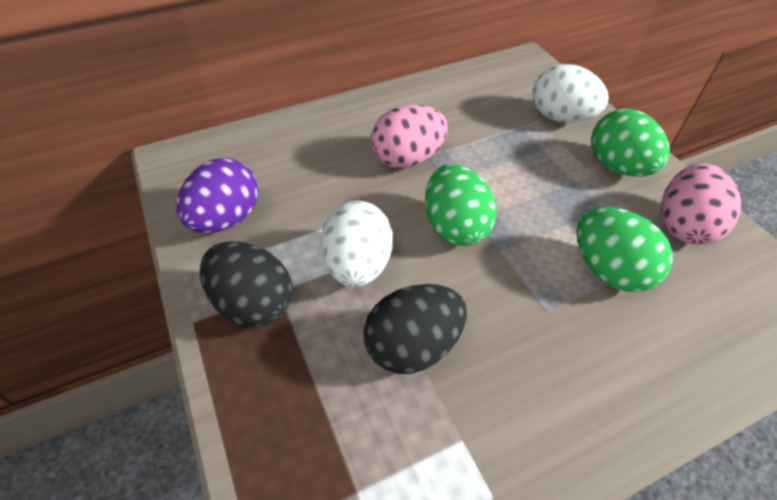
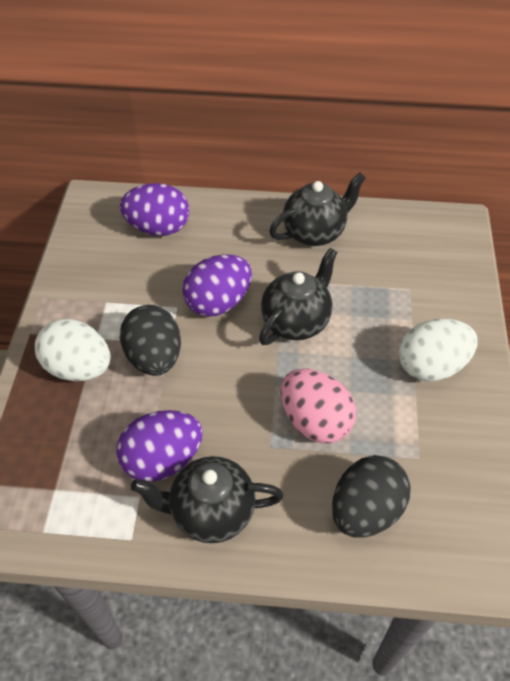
black teapot: none = 0 -> [131,456,284,543] [259,248,337,345] [269,173,366,246] = 3
green egg: [425,164,497,246] [576,207,673,292] [591,109,670,177] = 3 -> none = 0
pink egg: [371,104,448,168] [661,163,741,245] = 2 -> [281,369,356,443] = 1
purple egg: [176,158,259,233] = 1 -> [116,410,203,482] [120,183,189,236] [182,255,252,317] = 3

